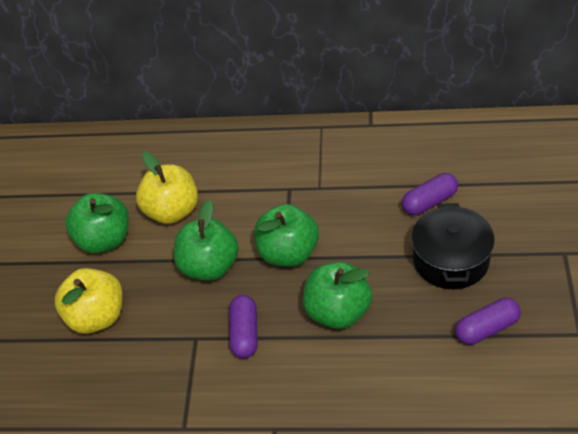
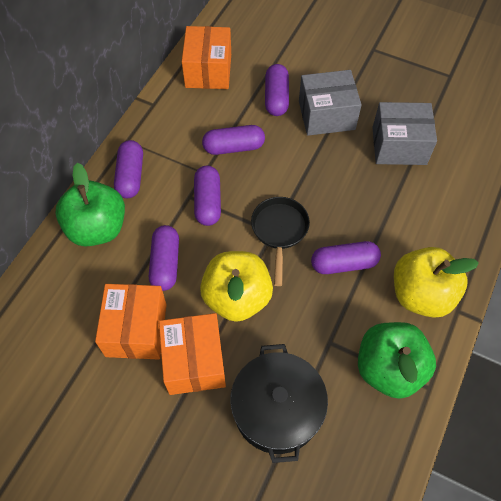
black pan: none = 0 -> [251,197,310,286] = 1
green apple: [65,193,129,254] [174,200,239,281] [254,204,319,267] [303,262,372,329] = 4 -> [56,163,125,246] [358,322,436,399] = 2
grey box: none = 0 -> [299,70,362,136] [372,102,437,165] = 2
orange box: none = 0 -> [95,284,167,360] [159,313,226,395] [182,26,231,89] = 3
purple capsule: [229,295,258,359] [402,173,458,215] [455,298,521,345] = 3 -> [114,140,143,198] [149,225,179,291] [194,165,221,226] [202,125,265,155] [265,64,289,116] [311,241,381,274] = 6

